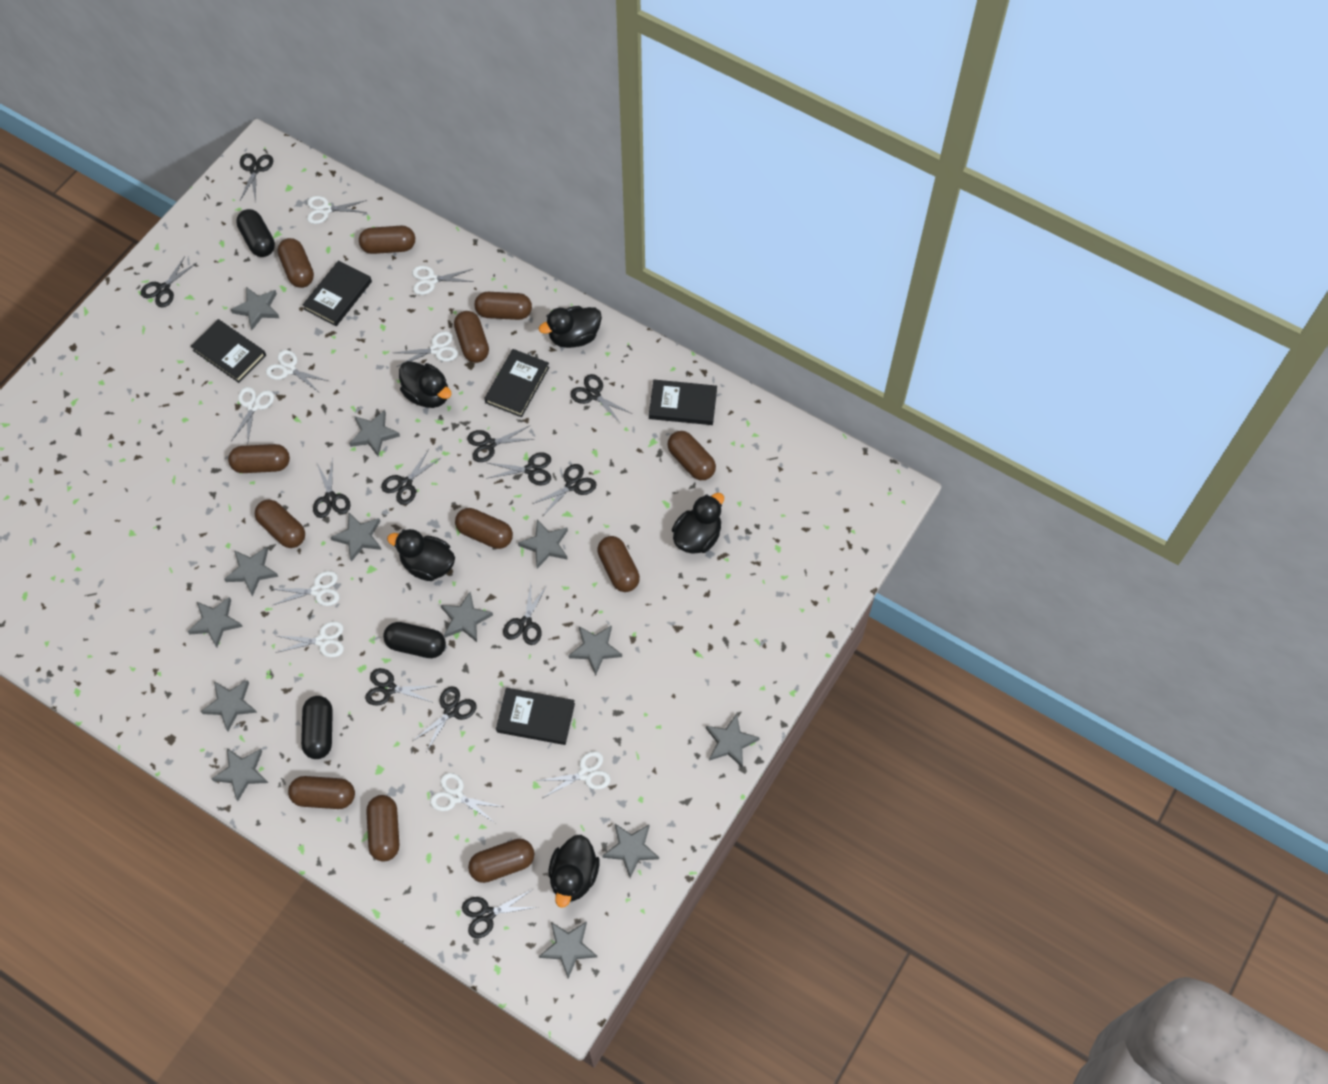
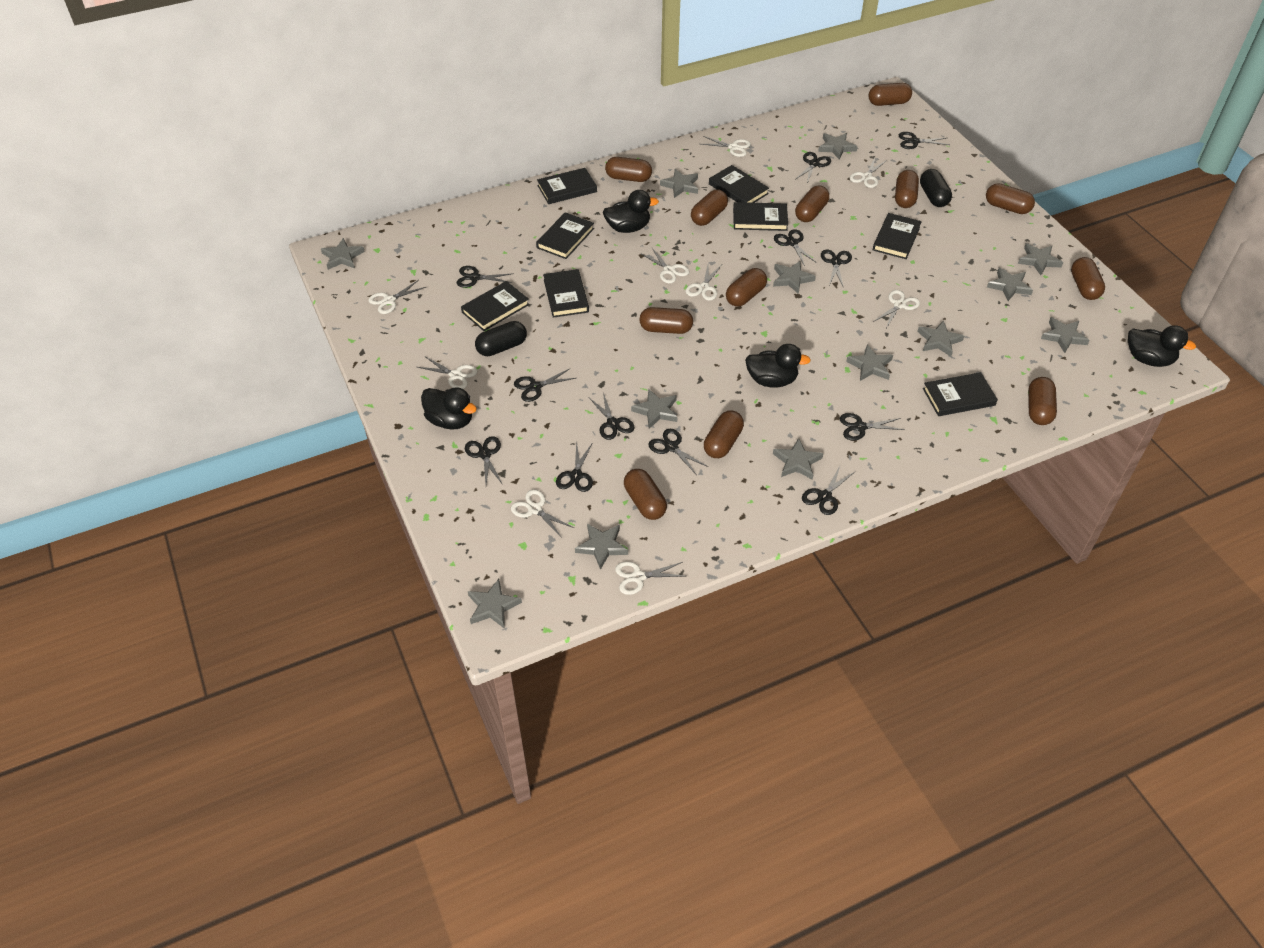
black book: [191,319,266,383] [303,260,372,326] [484,349,550,417] [496,688,575,745] [649,380,717,425] = 5 -> [461,281,529,331] [536,212,594,259] [537,168,597,204] [543,269,589,318] [709,165,769,203] [733,202,788,231] [873,213,922,259] [923,372,998,416] = 8
black capsule: [236,209,275,257] [301,696,333,759] [383,622,446,658] = 3 -> [475,321,527,356] [920,169,952,207] = 2
black duck: [387,529,455,581] [399,361,452,408] [539,306,602,348] [548,835,599,908] [672,493,724,554] = 5 -> [421,387,477,430] [603,190,659,233] [745,344,811,388] [1128,325,1196,367] = 4

